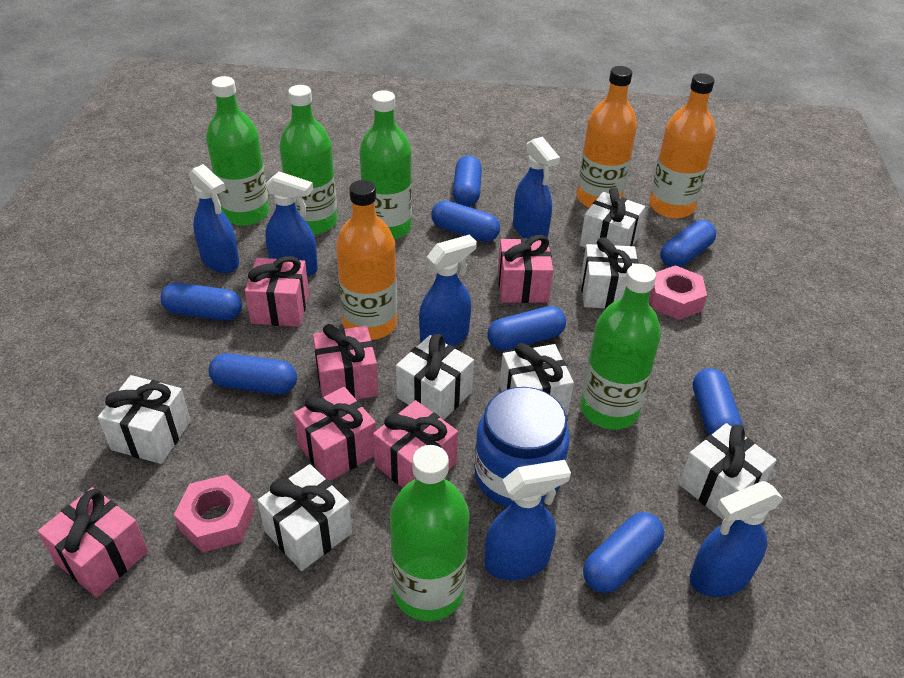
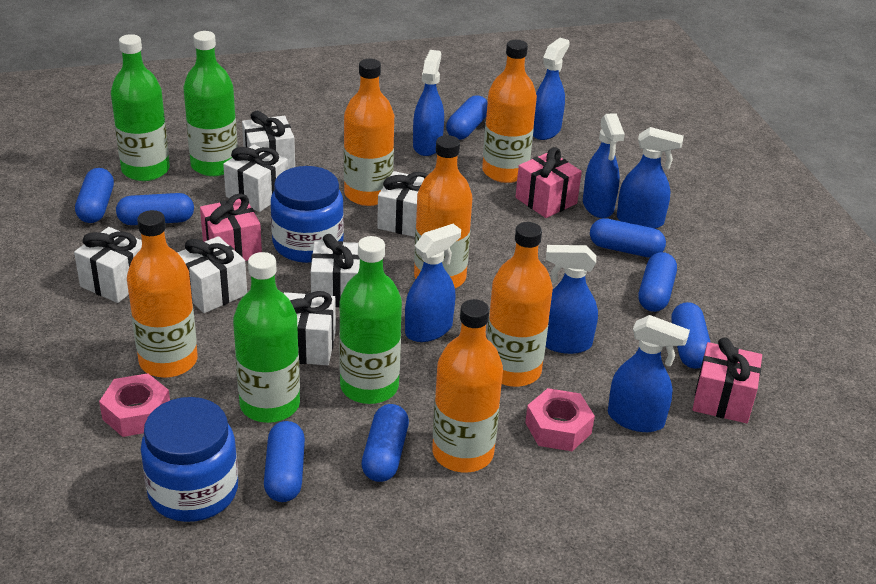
blue jar: [474,387,570,508] = 1 -> [141,397,238,522] [271,166,344,263] = 2
blue spray bottle: [189,164,239,273] [265,171,318,277] [419,234,477,347] [485,460,571,580] [513,137,560,239] [690,481,783,597] = 6 -> [405,224,461,342] [413,50,444,156] [533,38,570,140] [546,245,598,354] [583,113,625,218] [608,315,690,432] [617,127,684,229] = 7
green bottle: [206,76,269,226] [279,85,338,235] [359,90,412,240] [390,445,470,621] [581,264,661,430] = 5 -> [111,34,170,181] [183,31,238,176] [233,252,300,423] [339,236,402,404] = 4
orange bottle: [336,180,397,340] [577,66,637,208] [649,73,716,219] = 3 -> [127,210,198,378] [344,59,394,206] [414,135,472,288] [432,299,503,472] [482,40,537,183] [487,222,553,387] = 6
pink gift: [37,487,148,597] [245,256,309,327] [293,387,376,481] [313,324,378,399] [373,400,458,488] [498,235,553,303] = 6 -> [200,194,262,261] [515,147,582,218] [693,338,762,423] = 3

